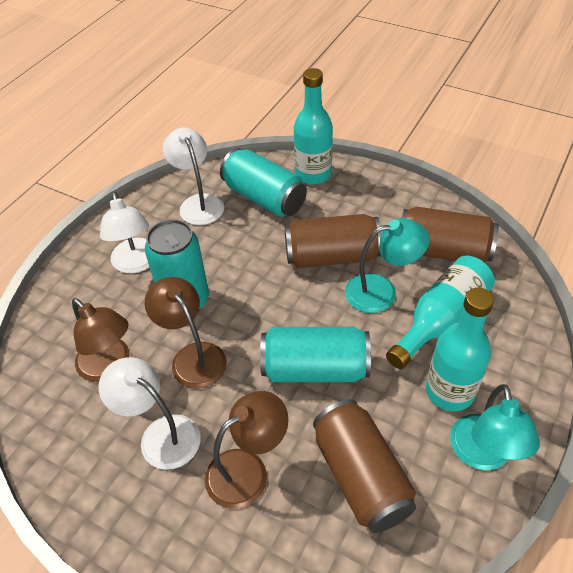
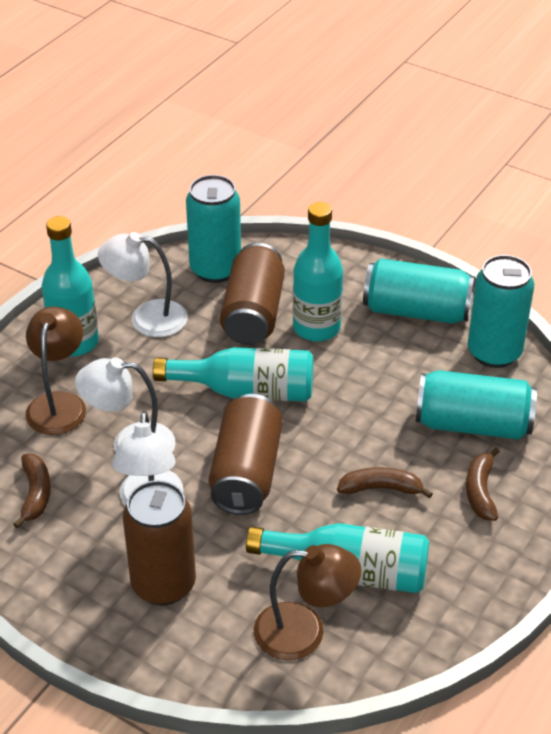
brown banana: none = 0 -> [13,454,51,528] [337,467,433,499] [466,448,500,521] = 3
brown lamp: [72,298,129,382] [145,277,227,389] [205,391,289,509] = 3 -> [26,307,86,435] [254,544,361,660] = 2
turquoise bottle: [294,68,333,185] [386,256,495,369] [426,288,494,411] = 3 -> [42,216,99,356] [153,347,313,402] [246,523,429,593] [293,202,343,341] = 4
turquoise can: [145,219,209,310] [220,148,307,217] [260,327,371,382] = 3 -> [186,175,241,283] [363,258,475,324] [416,370,537,440] [468,255,534,368] = 4
turquoise lamp: [345,218,430,313] [450,384,540,470] = 2 -> none = 0

